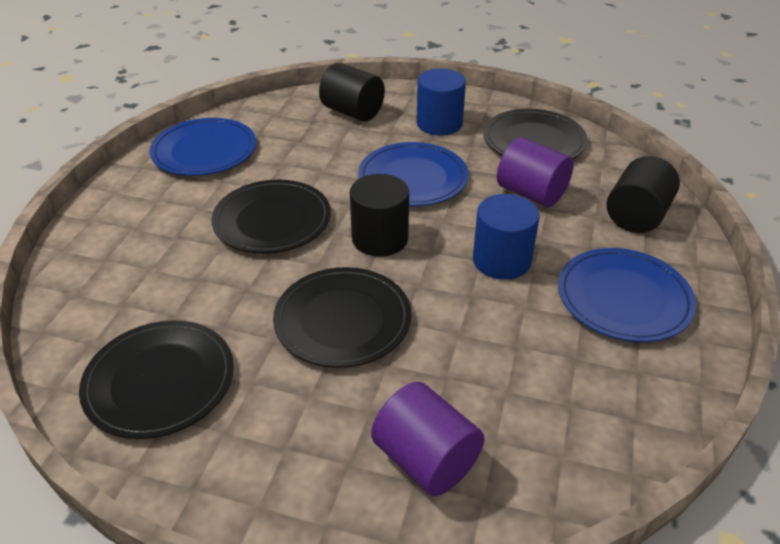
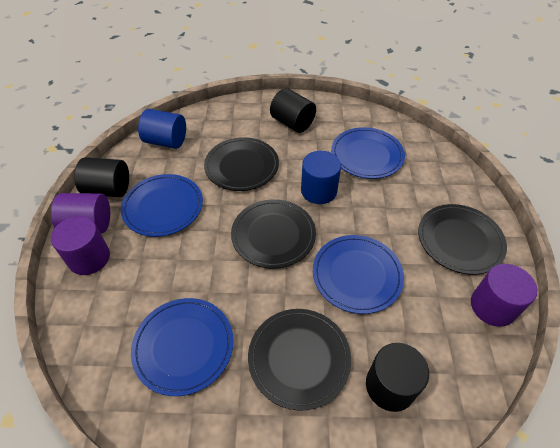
blue plate: [149,118,256,176] [358,142,468,206] [558,248,696,342] = 3 -> [121,174,203,237] [131,298,233,396] [313,235,404,314] [331,127,405,179] = 4
purple cylinder: [371,382,484,496] [497,137,574,207] = 2 -> [51,193,110,233] [51,216,110,275] [471,264,537,327] = 3

